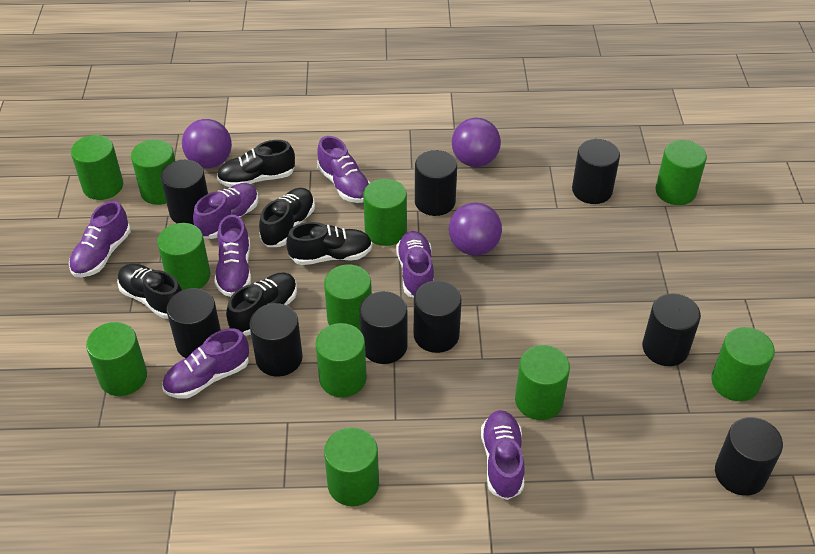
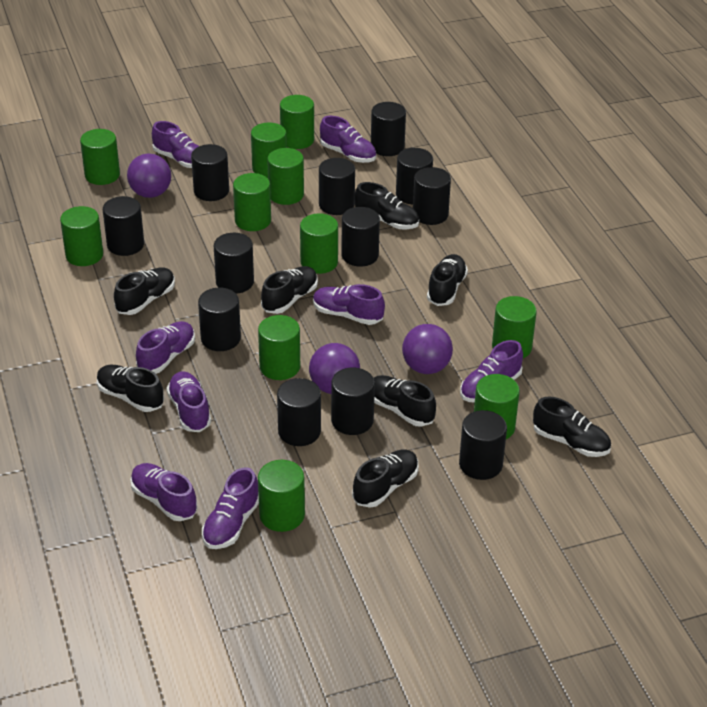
black cylinder: [161,160,208,225] [167,288,221,358] [249,303,303,377] [359,291,407,364] [414,281,462,353] [415,150,457,216] [572,139,620,204] [642,293,701,366] [715,417,783,496] = 9 -> [103,196,144,256] [191,144,229,201] [198,288,241,351] [214,233,254,294] [277,378,321,446] [319,158,355,215] [331,368,375,435] [341,207,380,266] [371,102,406,156] [396,148,433,204] [413,167,451,225] [459,410,507,480] = 12
black shoe: [117,264,182,319] [217,140,295,187] [226,273,297,336] [259,188,315,247] [286,222,372,265] = 5 -> [97,365,164,412] [114,267,175,315] [261,266,318,314] [352,449,419,508] [354,182,419,229] [374,375,436,427] [427,254,468,306] [533,397,611,457] = 8
purple shoe: [69,201,131,277] [162,328,249,398] [193,183,258,239] [214,215,251,297] [317,136,370,203] [396,231,434,298] [481,410,525,500] = 7 -> [130,463,198,521] [136,321,195,374] [152,121,199,168] [167,371,211,432] [202,467,259,549] [313,284,385,325] [320,116,376,163] [460,340,523,403] = 8

